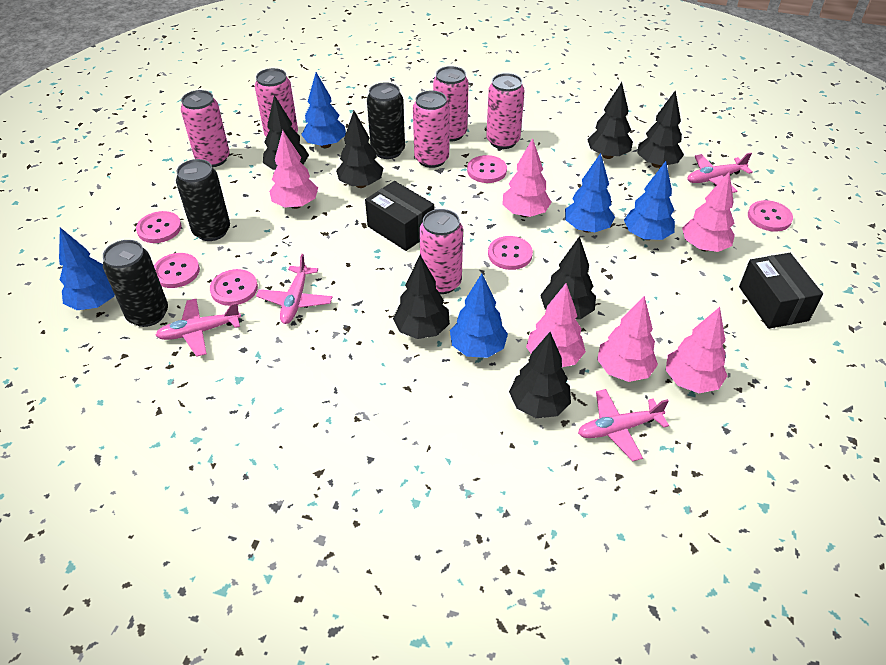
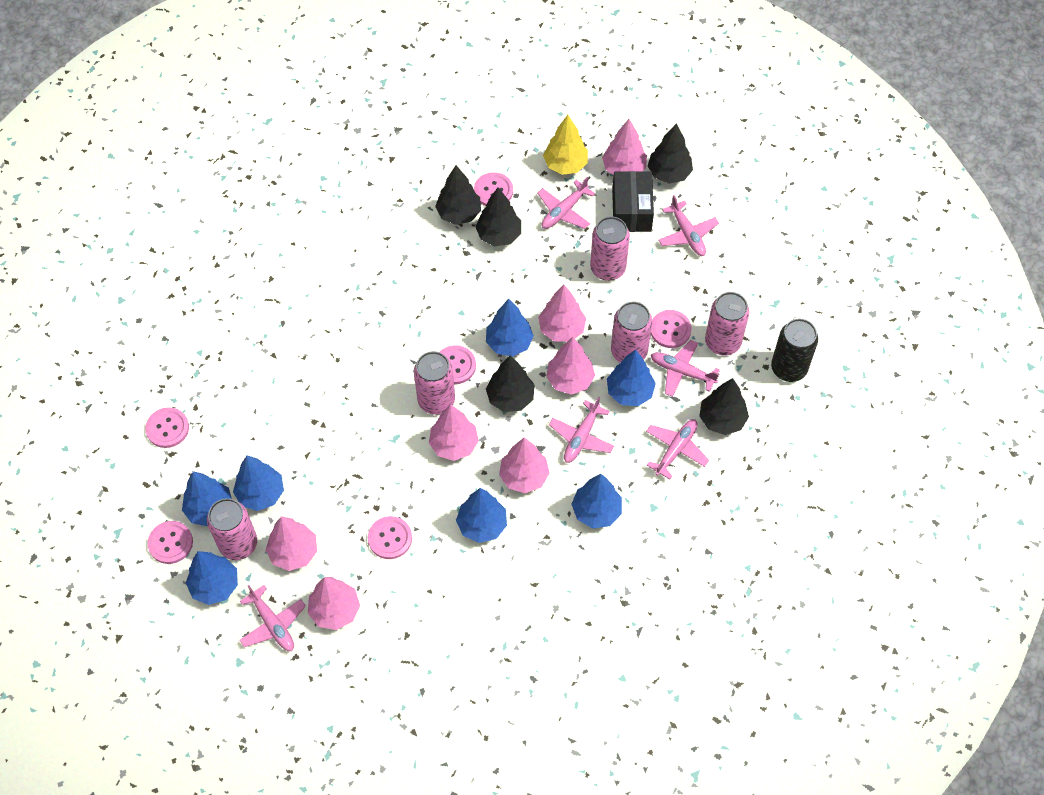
black box: [365,181,434,251] [739,253,823,329] = 2 -> [612,171,654,232] = 1
black can: [103,240,168,327] [176,159,230,241] [367,82,405,159] = 3 -> [771,319,818,382] = 1
black tree: [263,95,309,170] [336,111,383,188] [393,255,450,339] [509,332,571,418] [540,236,596,319] [587,82,633,159] [637,90,684,168] = 7 -> [435,165,481,225] [476,187,521,246] [486,356,535,412] [648,123,693,184] [699,378,749,435] = 5
blue tree: [59,228,115,310] [301,72,346,148] [450,273,508,358] [565,153,615,233] [624,161,675,240] = 5 -> [182,471,232,526] [186,551,238,605] [233,455,284,511] [456,488,507,543] [486,299,534,357] [571,474,622,528] [607,350,656,406] = 7
pink can: [181,90,230,167] [255,68,298,137] [413,90,450,168] [419,209,463,294] [433,66,469,142] [486,73,525,149] = 6 -> [207,498,257,560] [414,351,455,414] [590,216,630,281] [611,302,652,363] [705,292,750,355] = 5
pink plane: [155,299,241,357] [256,254,332,324] [578,389,669,461] [688,153,753,193] = 4 -> [239,585,306,651] [537,177,595,229] [549,396,614,463] [646,419,709,480] [651,340,720,397] [659,195,719,256] = 6
pink tree: [269,130,318,209] [502,138,551,217] [526,283,586,367] [597,296,658,382] [666,307,727,393] [682,172,735,252] = 6 -> [266,516,317,571] [308,577,360,630] [429,404,479,461] [499,437,549,493] [538,285,586,342] [546,337,595,395] [602,119,647,175] = 7
yellow tree: none = 0 -> [543,115,588,175] = 1

